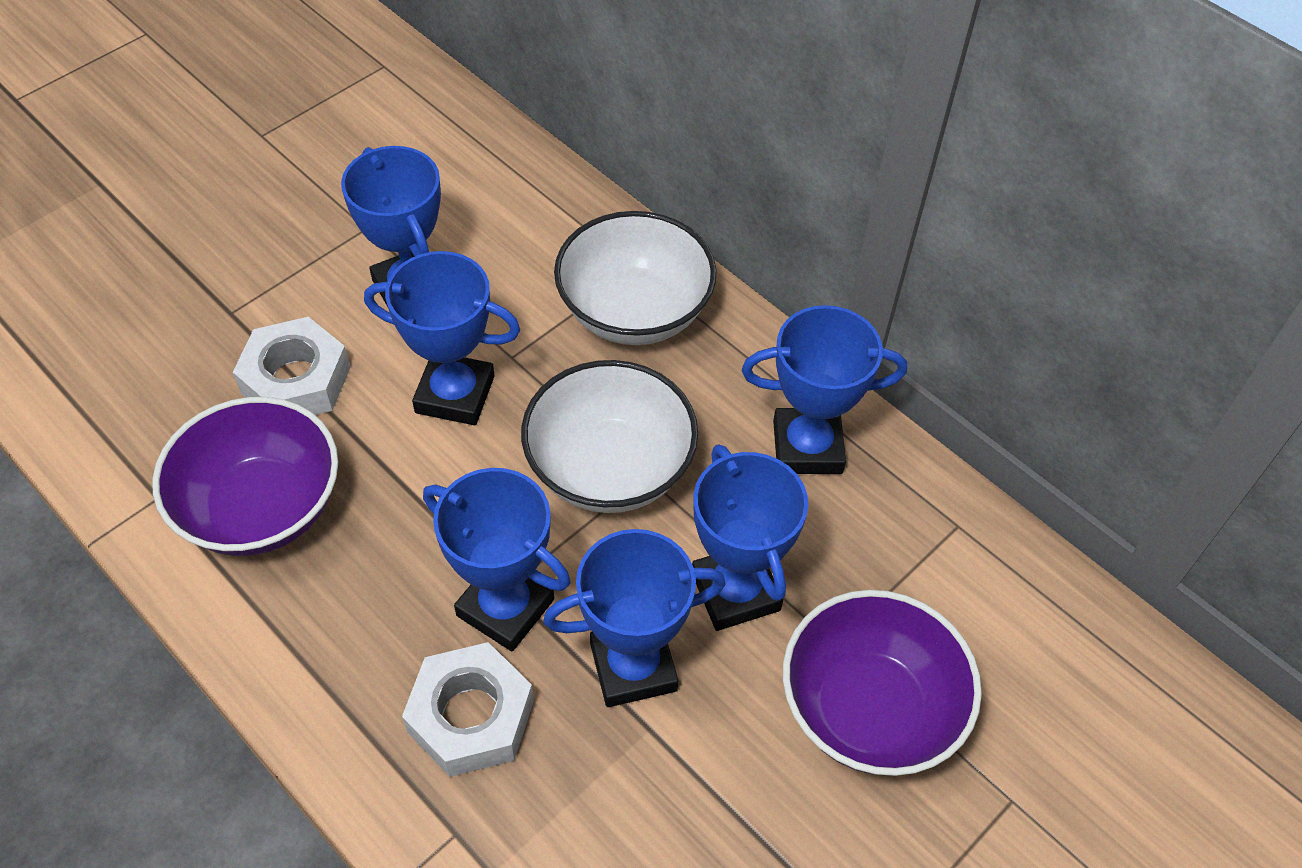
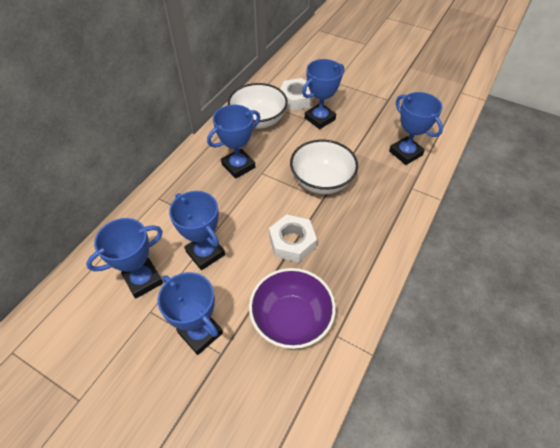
purple bowl: [152,397,338,556] [783,590,982,776] = 2 -> [249,268,336,349] = 1

